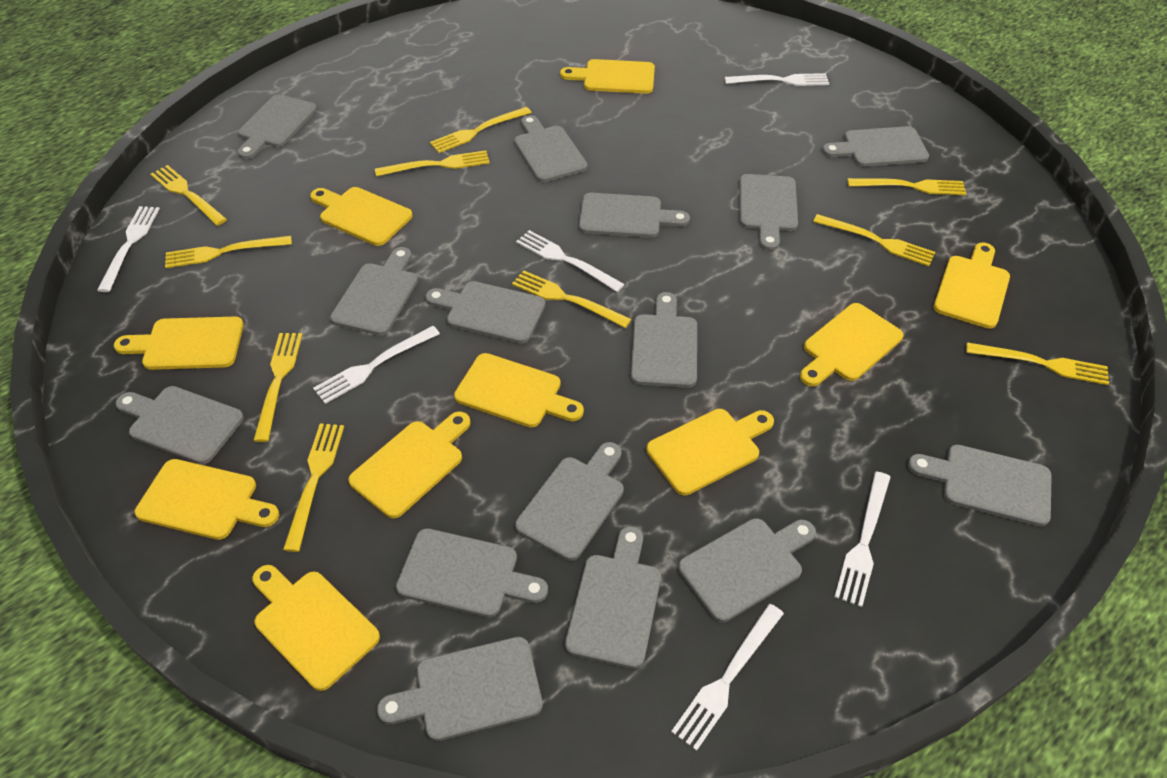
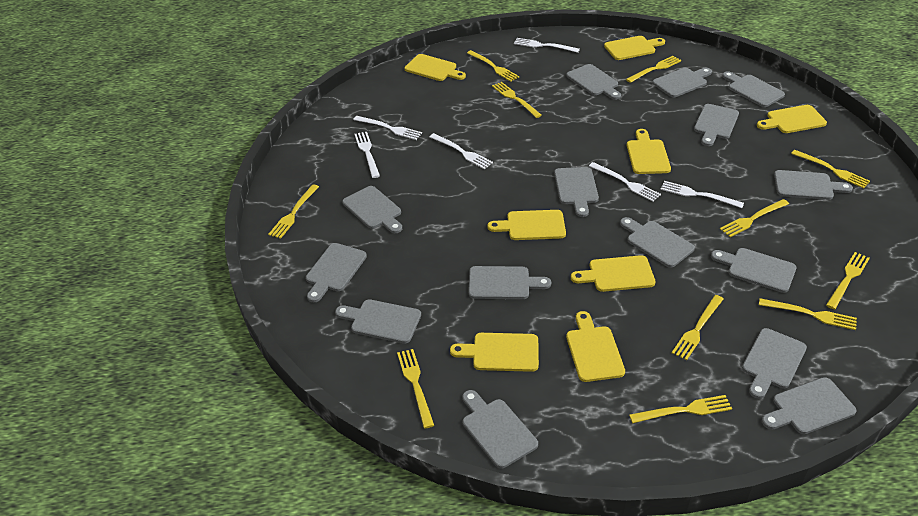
yellow cutting board: [114,317,244,370] [135,459,279,540] [252,565,380,691] [310,187,412,246] [348,411,471,518] [454,353,584,428] [560,59,655,94] [646,409,774,496] [800,303,904,387] [933,242,1010,329] = 10 -> [404,54,466,81] [450,333,539,372] [488,210,566,240] [566,311,625,382] [571,255,656,292] [604,36,665,60] [627,129,671,174] [757,105,827,133] = 8
yellow fork: [150,165,227,226] [165,236,292,268] [253,333,302,442] [283,423,344,552] [375,150,490,177] [430,107,532,153] [512,270,632,328] [813,214,935,266] [847,178,966,195] [966,342,1109,385] = 10 -> [268,184,319,239] [397,349,434,428] [467,50,519,82] [492,82,542,118] [626,56,681,83] [629,395,732,423] [672,295,723,360] [720,199,789,237] [759,298,857,330] [791,150,870,188] [826,252,870,309] = 11

